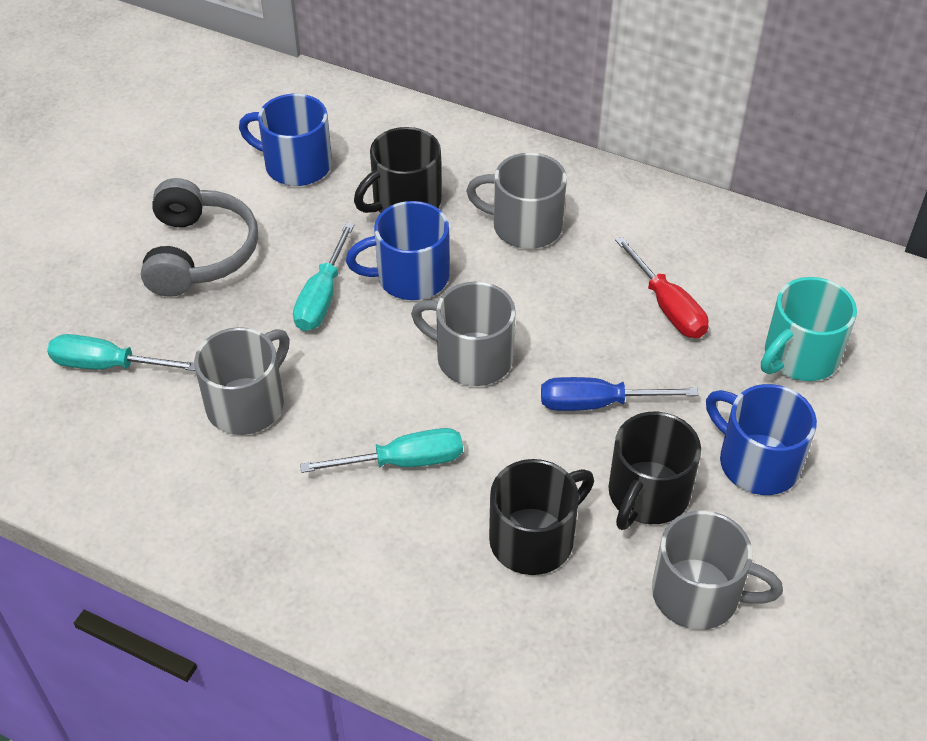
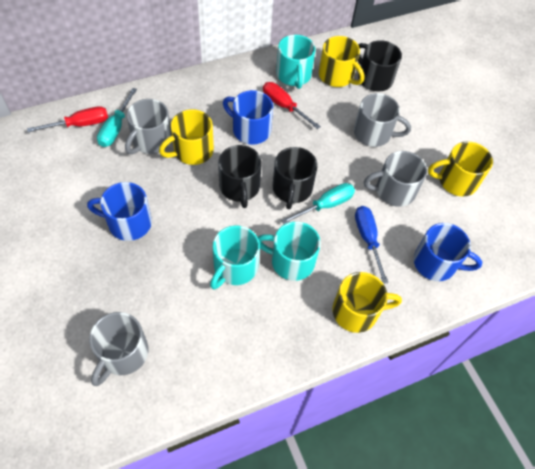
grey headphones: [141,178,258,297] = 1 -> none = 0
red screwdriver: [615,237,708,338] = 1 -> [27,106,108,132] [263,82,321,129] = 2
turquoise mug: [761,277,857,381] = 1 -> [210,225,260,290] [258,222,321,281] [276,35,316,89] = 3
turquoise screwdriver: [47,334,195,371] [293,223,354,331] [300,428,463,473] = 3 -> [97,88,137,147] [281,183,355,224] = 2
yellow mug: none = 0 -> [159,109,214,165] [319,36,364,87] [333,272,402,333] [428,141,493,197] = 4

